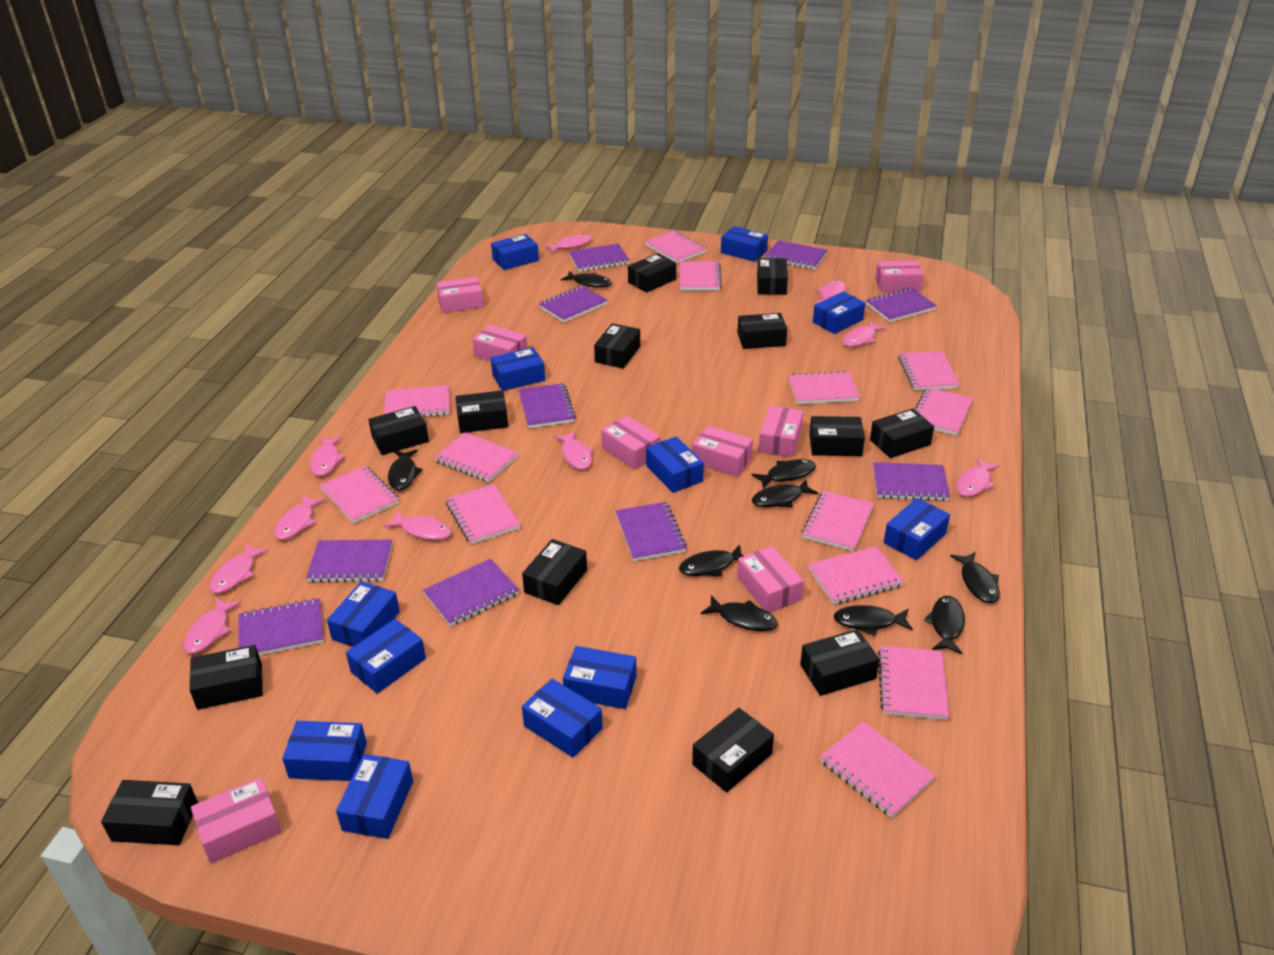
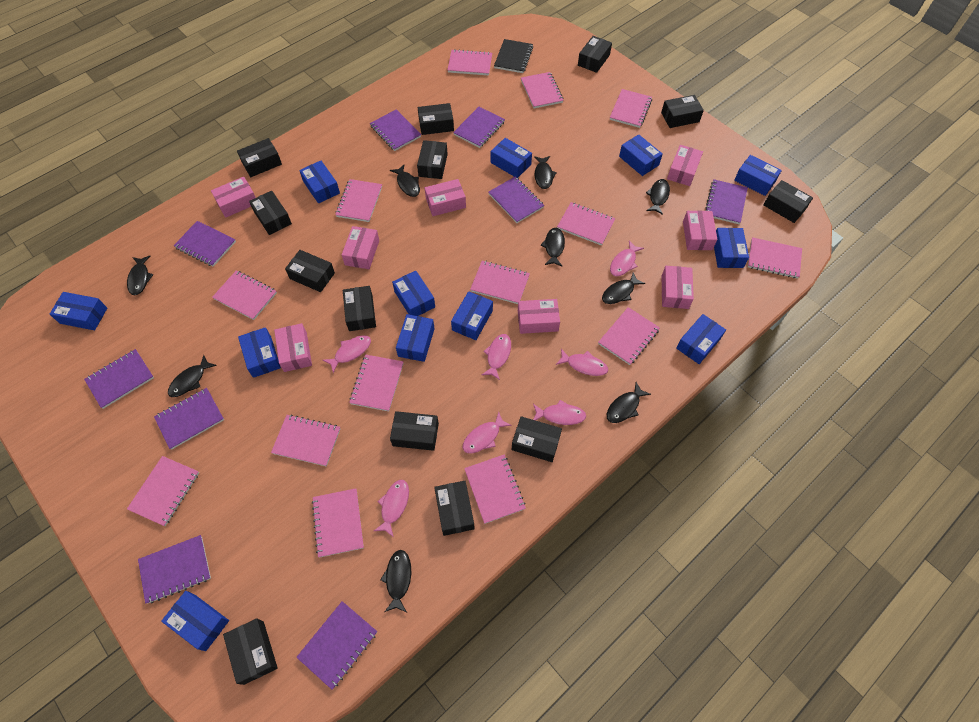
black notebook: none = 0 -> [494,39,533,73] = 1
pink fish: [184,598,241,654] [209,544,269,593] [274,495,325,540] [310,437,345,476] [384,511,451,540] [544,234,592,253] [554,431,593,470] [813,280,846,304] [842,321,887,347] [956,457,1000,497] = 10 -> [323,335,371,373] [374,480,409,537] [463,412,512,454] [482,334,511,380] [533,400,586,425] [556,349,608,376] [610,241,644,276] = 7
pink notebook: [320,465,399,524] [384,385,450,417] [434,432,518,482] [446,484,520,544] [645,231,706,263] [680,261,722,291] [788,371,860,404] [802,491,874,551] [808,546,904,604] [820,721,936,818] [878,646,949,720] [898,351,960,390] [915,387,973,436] = 13 -> [127,456,199,526] [212,270,277,320] [271,415,340,467] [312,488,364,557] [335,179,382,222] [349,354,403,411] [447,49,492,76] [464,454,526,524] [470,261,530,304] [521,72,564,108] [557,202,615,246] [598,307,660,365] [610,89,652,128] [748,237,802,279] = 14
purple notebook: [238,598,324,655] [306,540,392,582] [423,559,519,626] [519,383,576,428] [539,285,608,322] [569,244,630,272] [616,502,687,561] [765,240,828,270] [866,288,937,322] [873,462,950,501] = 10 -> [84,349,154,409] [138,535,211,604] [154,388,224,450] [174,221,236,267] [296,601,377,690] [370,109,421,151] [453,107,505,148] [488,176,544,223] [705,179,748,224] = 9

